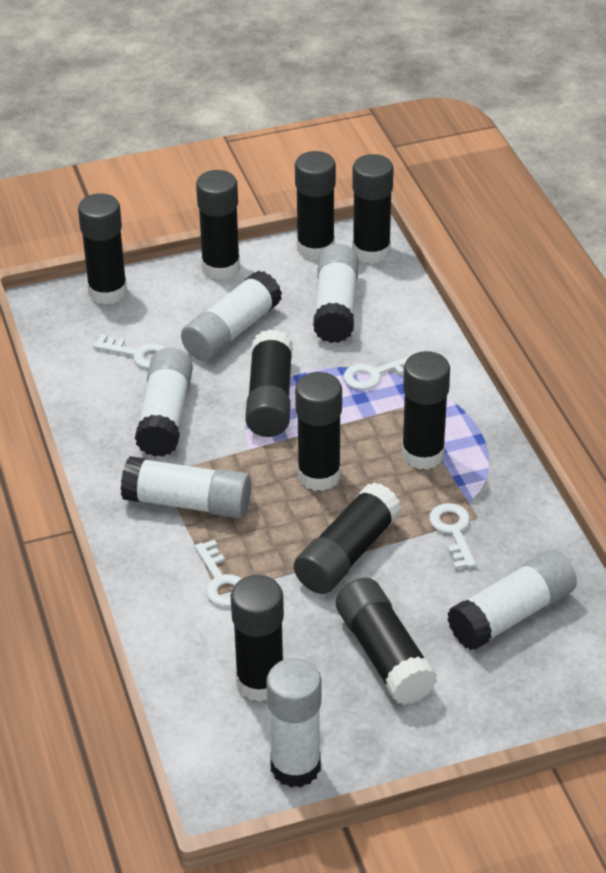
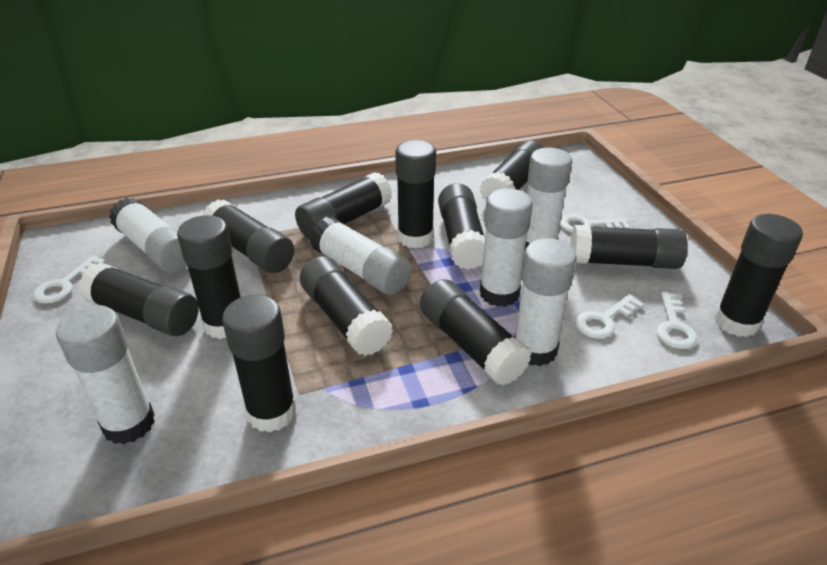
black glue stick: [78,193,127,305] [196,170,240,280] [231,575,284,702] [245,329,293,437] [294,482,402,594] [295,151,336,260] [295,372,342,491] [336,578,437,705] [352,154,394,264] [402,351,450,470] = 10 -> [78,263,199,336] [177,215,241,339] [203,200,294,273] [222,295,297,432] [295,172,392,240] [300,256,393,356] [395,140,436,249] [420,279,531,386] [438,183,485,269] [480,140,544,202] [570,225,688,269] [714,214,803,337] = 12

